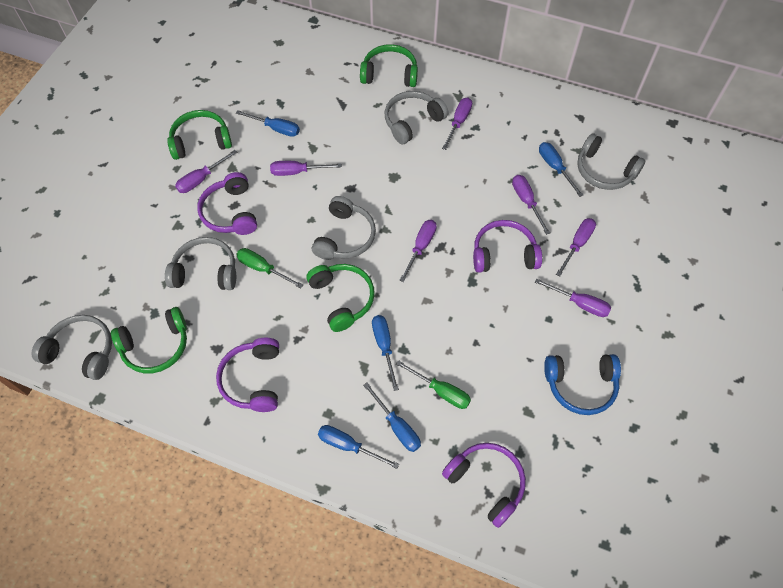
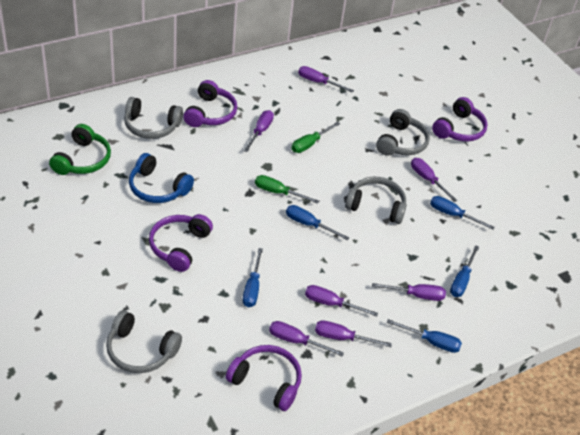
green headphones: [111,307,187,373] [167,110,232,160] [307,264,375,332] [360,44,418,87] = 4 -> [49,124,111,175] = 1
grey headphones: [32,315,112,380] [165,237,236,290] [312,196,376,260] [385,91,448,144] [577,133,645,190] = 5 -> [106,310,182,373] [124,97,183,139] [345,177,407,224] [376,109,430,156] = 4

